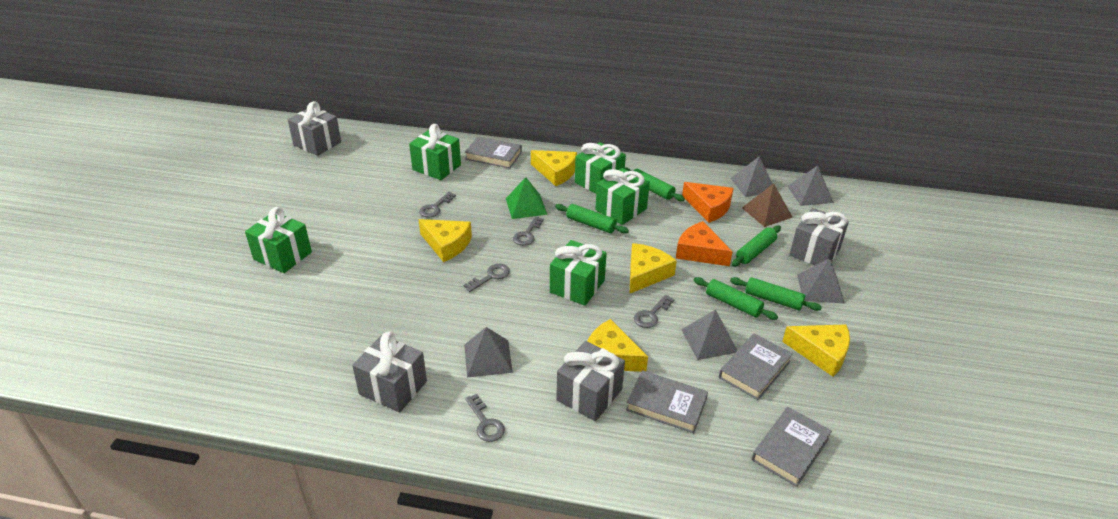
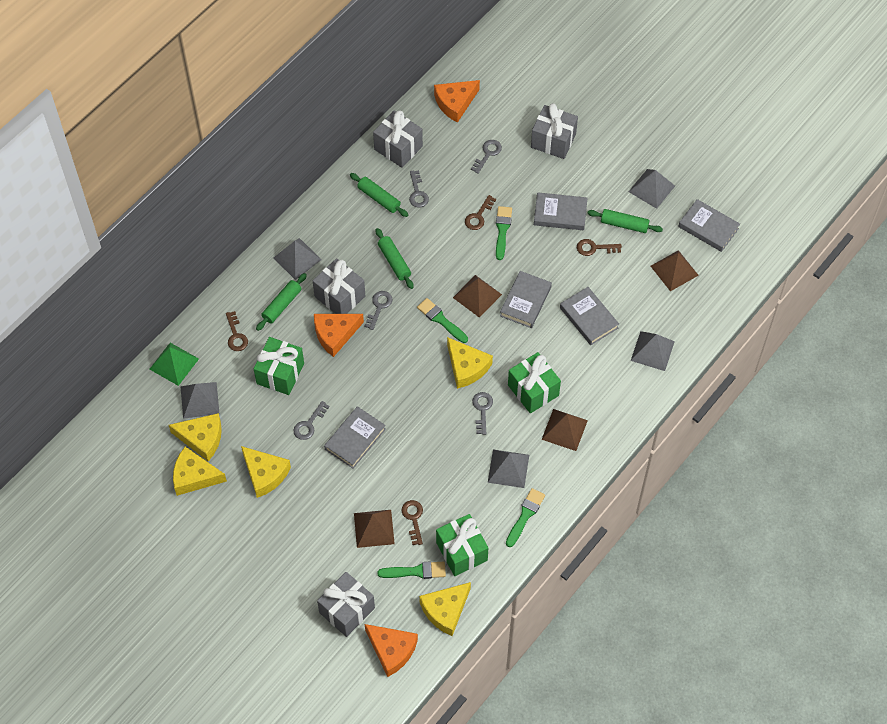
brown key: none = 0 -> [226,311,248,351] [401,500,423,545] [465,195,496,230] [577,239,622,256] = 4
brown pyramid: [742,183,793,227] = 1 -> [354,510,395,548] [453,275,502,318] [542,409,588,451] [651,250,699,291] = 4
green brush: none = 0 -> [378,562,446,579] [417,298,468,343] [496,206,512,260] [506,488,545,547] = 4
green gift: [245,207,312,273] [409,124,461,180] [550,240,607,306] [575,142,626,194] [595,168,650,225] = 5 -> [254,337,304,395] [436,514,488,576] [508,352,561,413] = 3
green rolling pin: [555,204,629,234] [625,167,685,201] [694,277,778,320] [730,277,822,311] [732,225,781,267] = 5 -> [256,273,307,331] [350,173,408,217] [376,228,414,289] [587,209,663,233] = 4
grey book: [465,136,522,168] [626,370,708,433] [719,333,793,400] [752,407,832,487] = 4 -> [324,406,386,469] [500,271,552,328] [534,192,587,230] [560,287,619,345] [678,199,740,252] = 5
orange cheese: [676,221,733,266] [682,182,734,223] = 2 -> [314,314,364,357] [365,624,418,677] [434,80,480,123] = 3

